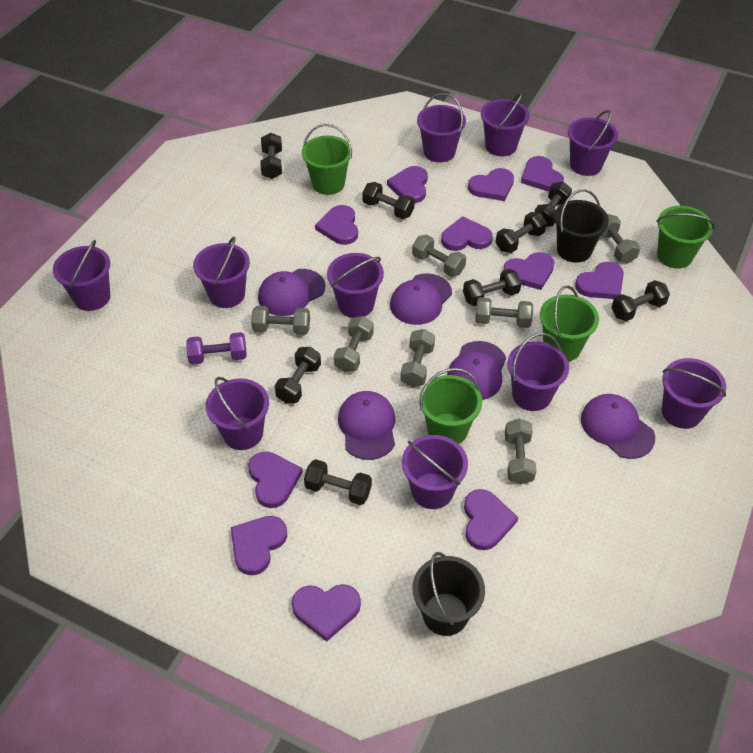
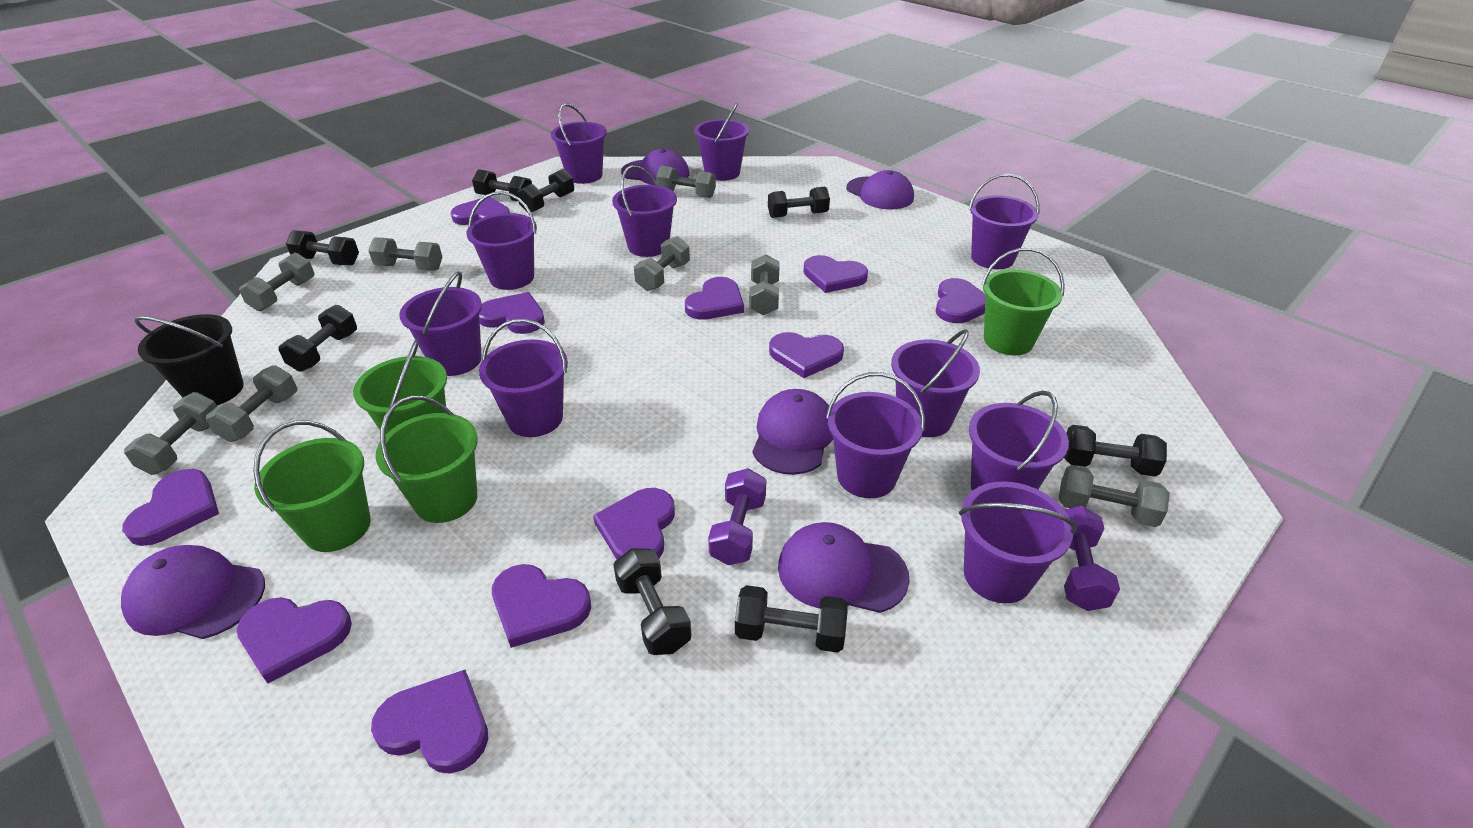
black bucket: [412,552,485,636] [554,189,609,263] = 2 -> [134,314,244,405] = 1
grey dumbbell: [251,306,310,335] [334,316,374,372] [401,329,435,387] [412,235,466,277] [475,297,533,328] [505,419,536,484] [601,214,640,263] = 7 -> [124,392,217,475] [206,365,297,442] [239,253,314,311] [368,237,442,271] [634,236,690,291] [656,166,716,198] [749,254,780,315] [1059,465,1170,527] = 8
purple bucket: [53,240,110,311] [193,237,250,308] [206,377,269,450] [327,253,384,318] [402,435,468,509] [417,93,466,163] [481,93,530,156] [507,333,569,411] [568,110,618,176] [662,358,726,429] = 10 -> [399,271,482,376] [466,191,537,290] [479,319,568,437] [551,103,607,184] [612,165,677,257] [694,103,749,181] [826,372,925,498] [891,329,980,437] [959,482,1077,603] [969,174,1040,269] [969,391,1069,491] = 11
purple dumbbell: [186,332,247,365] = 1 -> [708,468,766,565] [1064,506,1120,611] = 2

